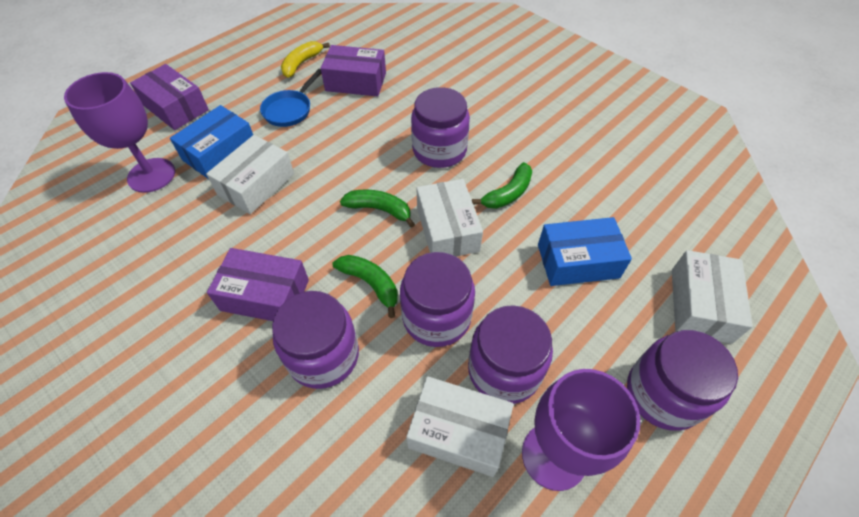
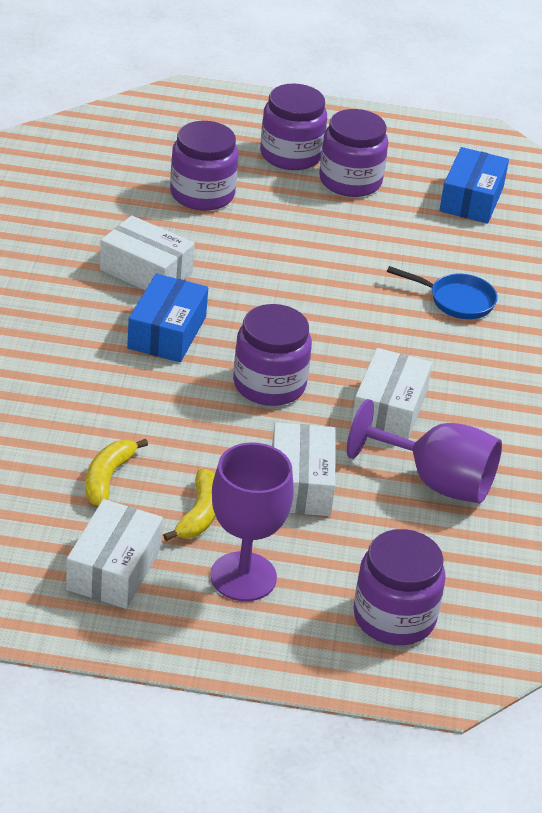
green banana: [333,255,398,318] [340,190,415,228] [472,162,532,209] = 3 -> none = 0
purple box: [130,64,209,130] [207,248,309,321] [321,45,386,97] = 3 -> none = 0
yellow banana: [281,41,330,78] = 1 -> [86,439,148,506] [163,469,216,541] = 2

